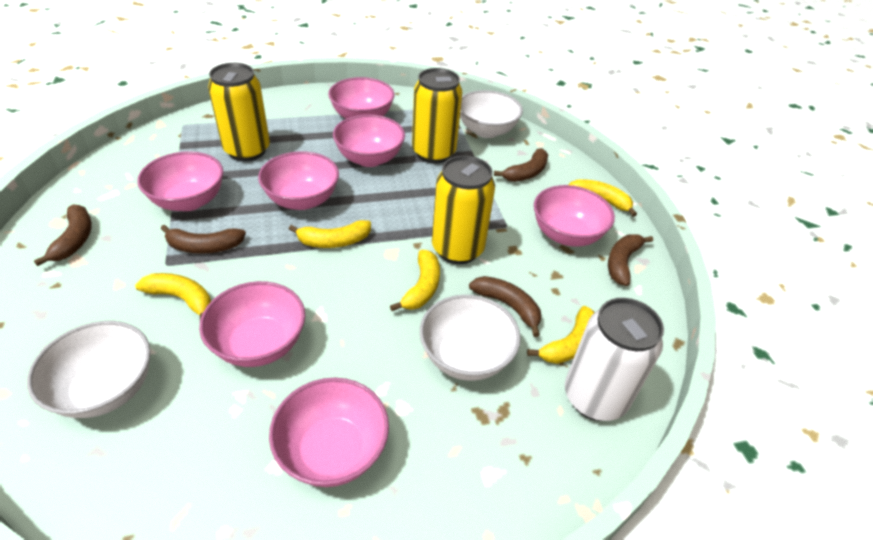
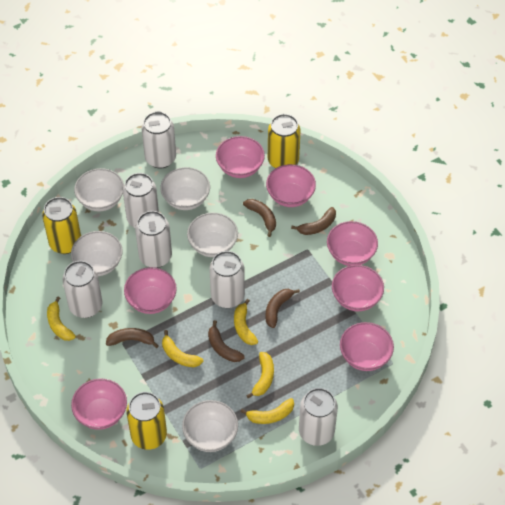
white bowl: [27,321,151,418] [420,295,521,381] [460,90,523,138] = 3 -> [71,231,123,276] [74,168,124,212] [160,167,210,210] [182,400,238,452] [187,213,238,257] = 5
white can: [565,298,664,421] = 1 -> [63,261,103,318] [123,173,159,228] [135,211,172,268] [142,112,176,169] [209,251,245,308] [299,388,338,446] = 6

